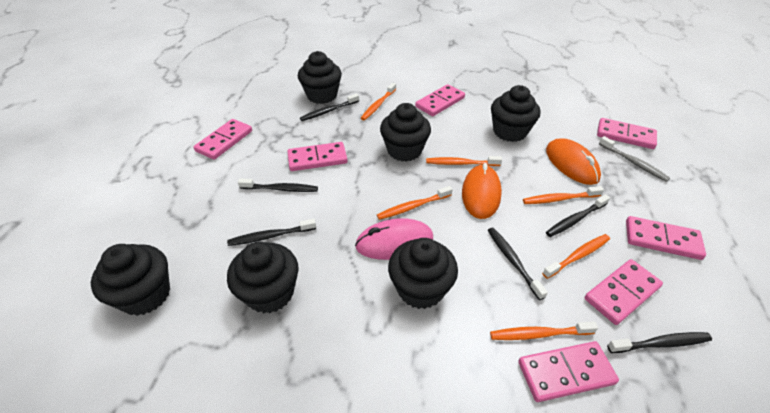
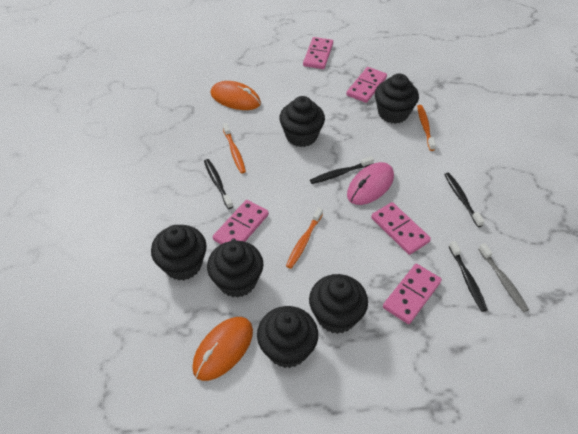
black toothbrush: [227,219,316,246] [238,178,318,192] [300,94,359,121] [488,228,548,300] [546,194,610,237] [607,332,712,353] = 6 -> [204,159,233,209] [310,156,374,184] [444,173,485,227] [449,241,488,312] = 4
orange toothbrush: [361,83,396,121] [377,186,453,220] [426,156,502,166] [490,321,598,340] [523,186,604,204] [542,234,610,279] = 6 -> [223,123,246,173] [286,207,323,269] [417,105,436,151] = 3
pink domino: [194,119,252,160] [287,142,348,171] [415,84,465,116] [518,341,619,402] [584,259,663,325] [597,118,657,149] [626,216,706,260] = 7 -> [213,200,269,244] [303,37,333,69] [346,67,387,103] [371,202,431,255] [383,264,442,324] = 5

